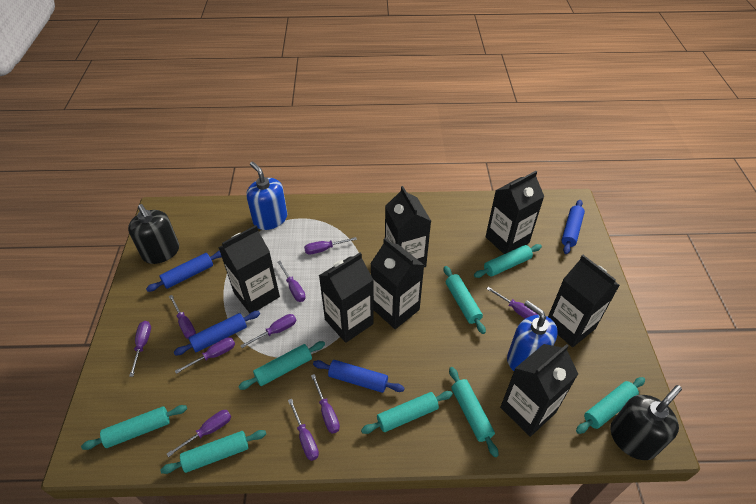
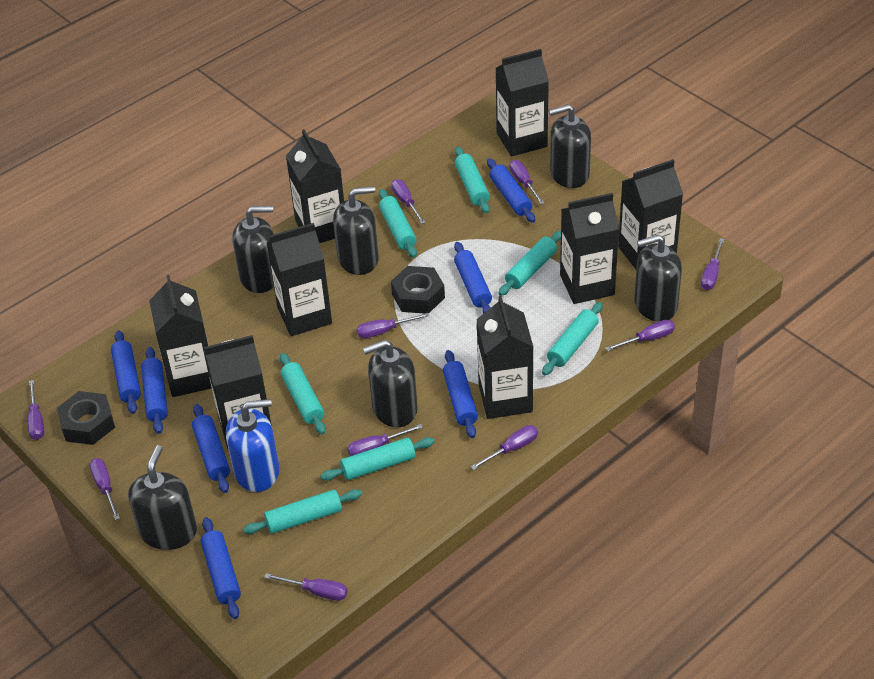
black carton: [218,225,280,313] [319,253,374,343] [370,238,424,329] [385,186,431,267] [486,171,544,254] [500,344,578,437] [548,255,620,347] = 7 -> [149,275,212,397] [204,335,272,449] [267,223,332,336] [286,129,344,243] [476,295,533,419] [496,49,549,157] [560,193,619,304] [618,159,683,269] = 8
black nut: none = 0 -> [57,391,115,445] [391,266,445,314] = 2
black soap dispenser: [128,204,179,264] [610,385,682,460] = 2 -> [128,445,197,550] [233,206,274,293] [333,186,379,275] [363,340,418,428] [549,104,591,188] [634,234,682,322] = 6
blue rolling pin: [146,251,222,292] [174,311,260,355] [313,360,405,393] [561,200,585,254] = 4 -> [111,330,141,414] [141,347,168,434] [192,404,230,493] [201,517,241,619] [443,350,478,438] [454,242,492,313] [487,158,535,223] = 7
blue soap dispenser: [246,162,287,230] [507,300,558,371] = 2 -> [226,399,280,492] = 1
turquoise rolling pin: [81,405,187,450] [160,430,266,474] [238,341,325,390] [361,391,453,434] [444,266,486,334] [449,367,499,457] [474,244,542,278] [576,377,645,434] = 8 -> [243,489,362,534] [280,353,326,434] [320,437,435,481] [379,189,417,258] [455,147,490,214] [498,231,561,296] [542,302,603,375] = 7

